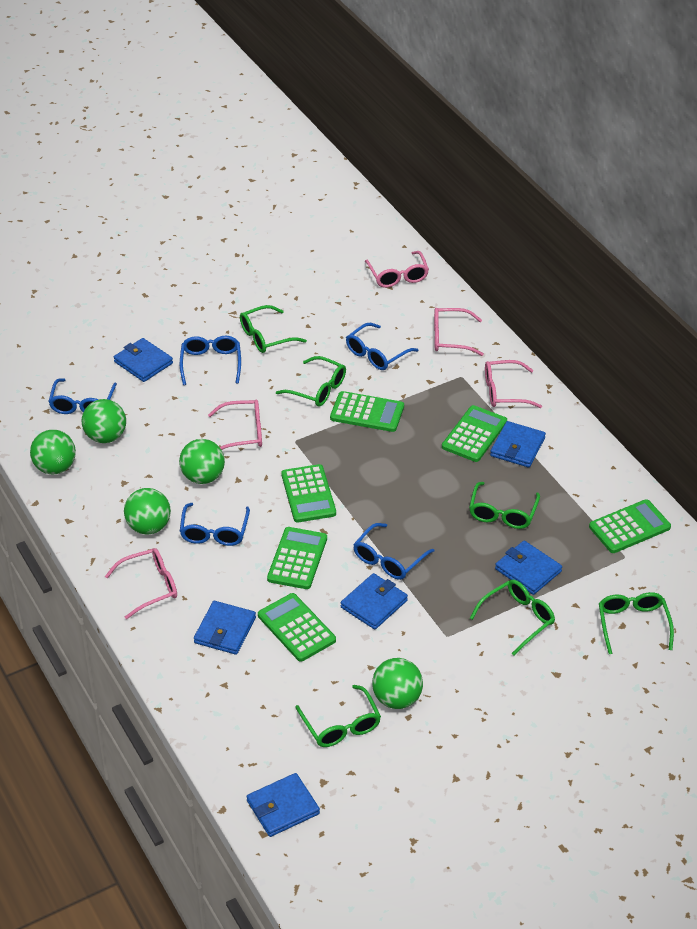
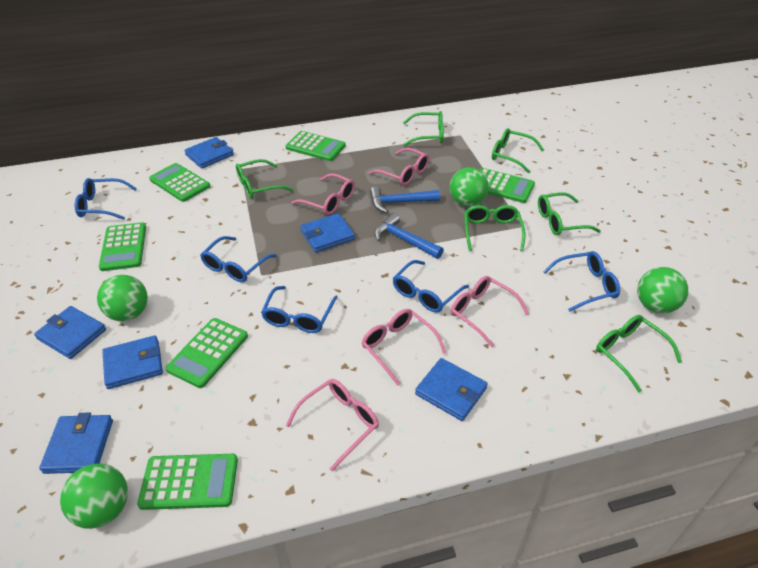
blue hammer: none = 0 -> [370,186,440,213] [375,213,444,259] = 2
green ball: [30,430,76,474] [82,399,126,443] [124,488,171,535] [179,439,225,484] [372,658,423,709] = 5 -> [60,463,128,529] [97,275,148,321] [450,167,489,206] [637,267,688,313] = 4

